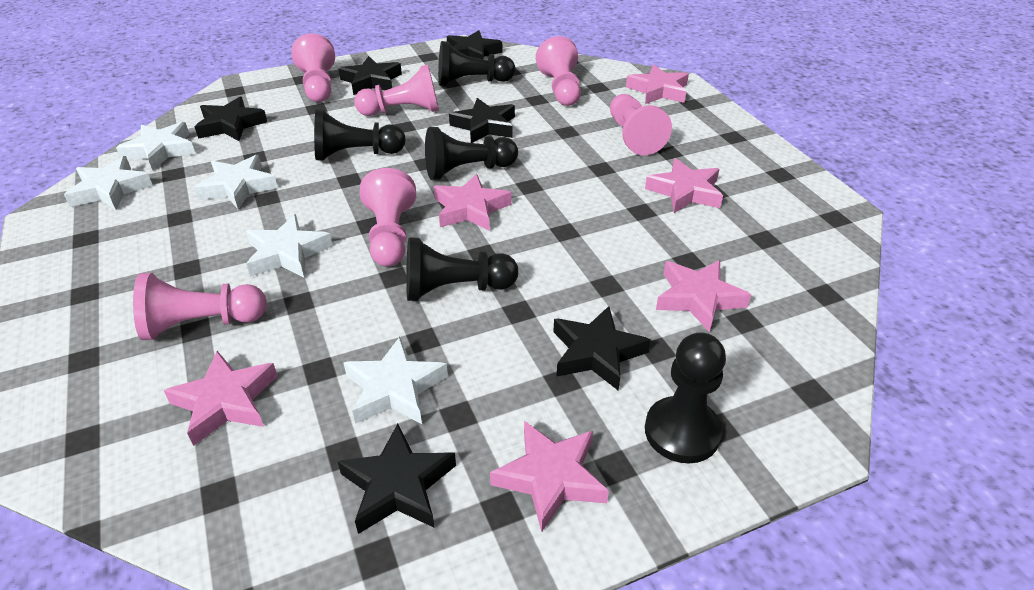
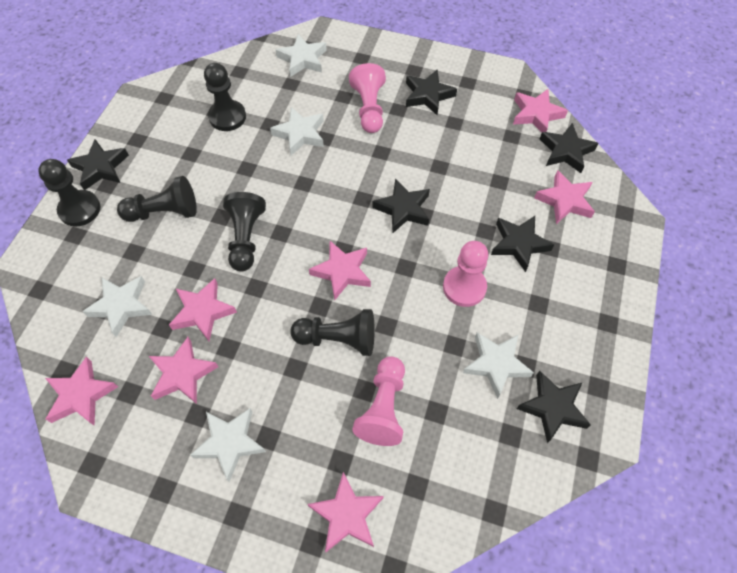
pink pawn: [133,273,267,340] [291,33,335,102] [354,65,439,116] [360,168,416,267] [536,36,581,106] [610,94,672,156] = 6 -> [349,63,386,133] [352,357,405,446] [443,241,488,307] = 3
pink star: [164,351,278,446] [434,174,511,231] [490,421,609,532] [626,65,689,104] [645,158,723,213] [656,260,751,333] = 6 -> [45,357,118,426] [149,337,218,404] [169,278,237,341] [307,472,384,552] [309,241,371,301] [513,89,568,133] [534,170,595,224] = 7

